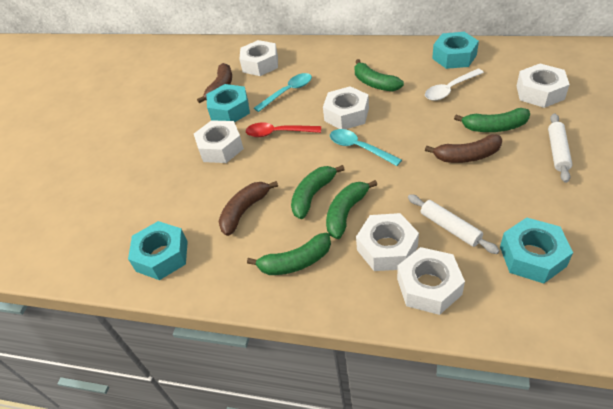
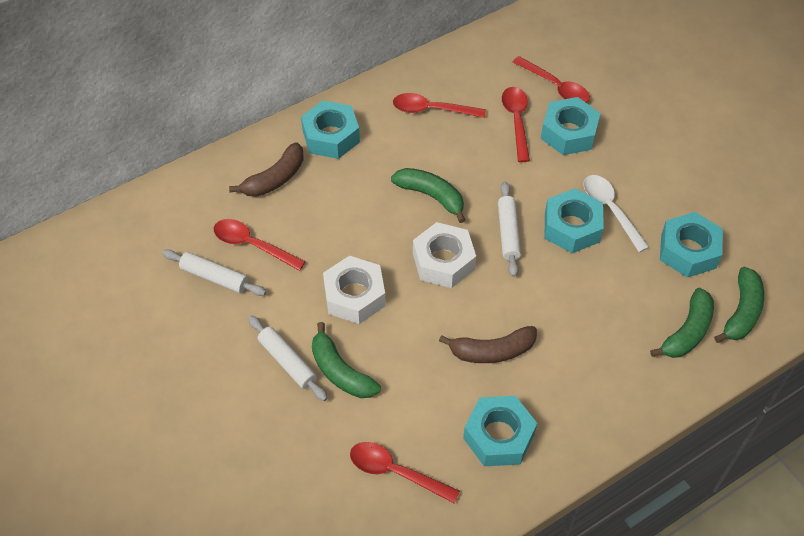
brown banana: [197,63,232,104] [219,181,278,236] [425,134,502,163] = 3 -> [229,142,304,197] [439,326,537,363] = 2
green banana: [247,233,331,275] [291,165,345,219] [326,180,377,239] [354,59,404,92] [454,108,530,132] = 5 -> [312,322,381,398] [391,168,465,223] [650,288,714,358] [714,267,764,343] = 4
red spoon: [246,122,321,137] = 1 -> [214,219,306,271] [350,442,460,503] [393,93,486,118] [502,87,530,162] [513,56,590,103] = 5
turquoise nut: [128,221,188,280] [206,84,250,123] [432,32,479,69] [500,218,573,283] = 4 -> [301,100,360,159] [463,396,537,466] [541,97,600,155] [545,188,604,253] [660,212,723,278] = 5
turquoise spoon: [254,73,312,112] [330,129,402,166] = 2 -> none = 0
white nut: [194,120,244,163] [240,40,278,76] [323,86,369,129] [356,213,419,271] [397,247,465,315] [516,64,570,108] = 6 -> [323,255,386,324] [413,222,476,288] = 2
white rolling pin: [408,194,500,254] [548,113,573,183] = 2 -> [162,249,266,296] [248,316,328,401] [498,182,521,277] = 3

